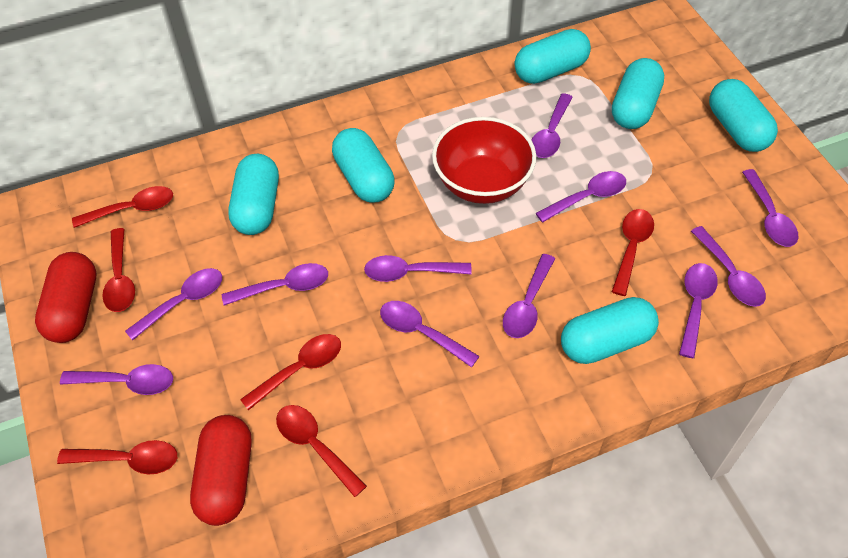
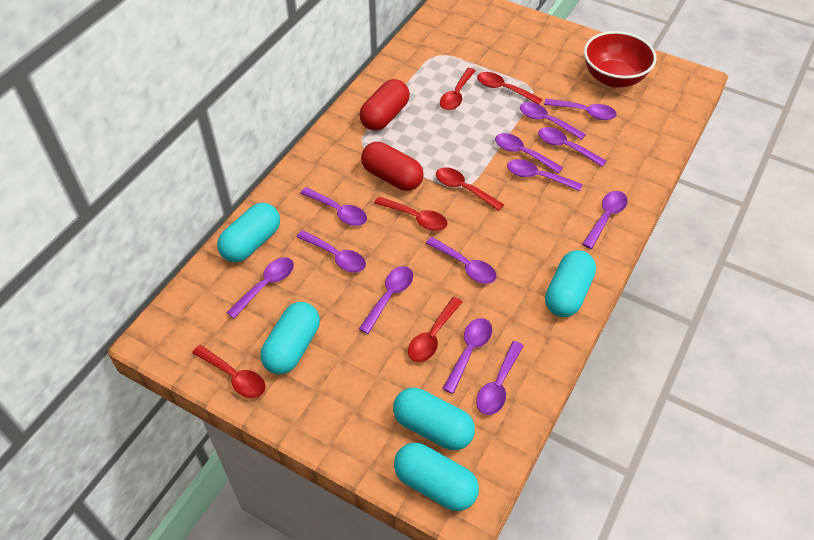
purple spoon: [60,364,173,395] [125,268,222,341] [222,263,328,306] [364,255,472,282] [380,301,479,368] [503,254,555,338] [531,93,573,158] [536,171,626,223] [679,263,718,358] [691,226,766,307] [742,169,799,247] = 11 -> [226,257,294,319] [297,230,366,273] [300,187,367,226] [359,266,413,334] [426,237,497,284] [442,318,492,394] [476,341,524,415] [495,133,563,174] [507,159,583,191] [520,102,586,140] [538,127,607,167] [544,99,617,120] [582,191,628,249] = 13
turquoise capsule: [228,154,279,235] [332,128,395,203] [515,29,591,84] [561,297,659,364] [612,58,664,129] [709,79,778,152] = 6 -> [217,203,280,262] [260,302,320,375] [393,388,475,450] [394,443,479,511] [545,250,596,317] = 5

